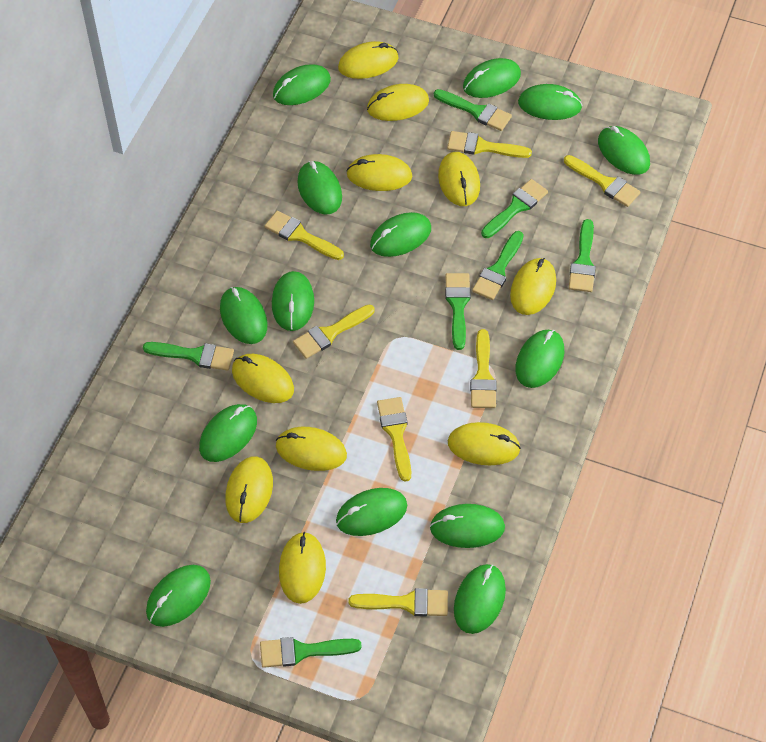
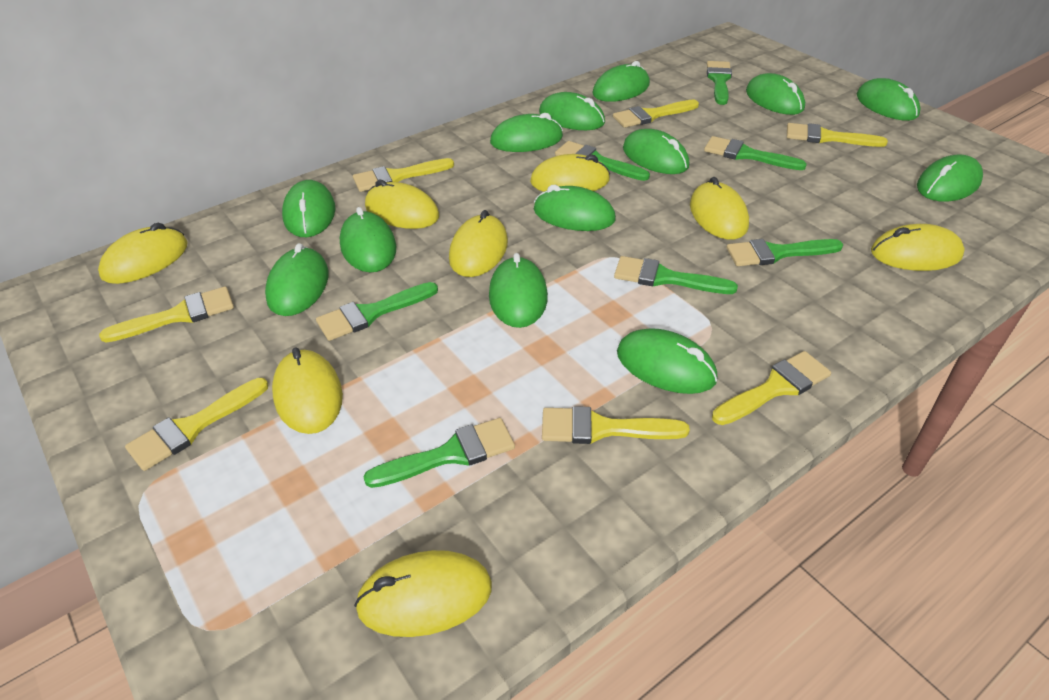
green mouse: [146,565,211,627] [199,404,257,462] [220,287,268,344] [272,271,314,331] [273,64,331,105] [297,161,342,215] [336,488,407,536] [370,212,431,257] [430,504,505,548] [454,564,506,634] [463,58,521,98] [515,330,564,388] [518,84,583,120] [598,126,650,175] = 14 -> [265,243,329,316] [282,180,335,237] [340,207,396,272] [489,253,548,328] [490,113,563,152] [534,185,616,231] [539,92,605,130] [592,61,650,102] [617,328,718,394] [623,129,689,174] [746,73,805,115] [857,78,921,121] [917,155,983,202] = 13
yellow mouse: [225,456,273,523] [232,354,294,403] [276,427,347,471] [279,532,326,604] [338,41,399,79] [346,154,412,191] [367,84,429,121] [438,152,480,206] [448,422,521,465] [510,258,556,315] = 10 -> [98,223,188,284] [272,348,343,434] [354,550,492,637] [365,180,439,229] [449,210,508,277] [530,154,610,192] [690,177,749,240] [871,224,965,271] = 8

